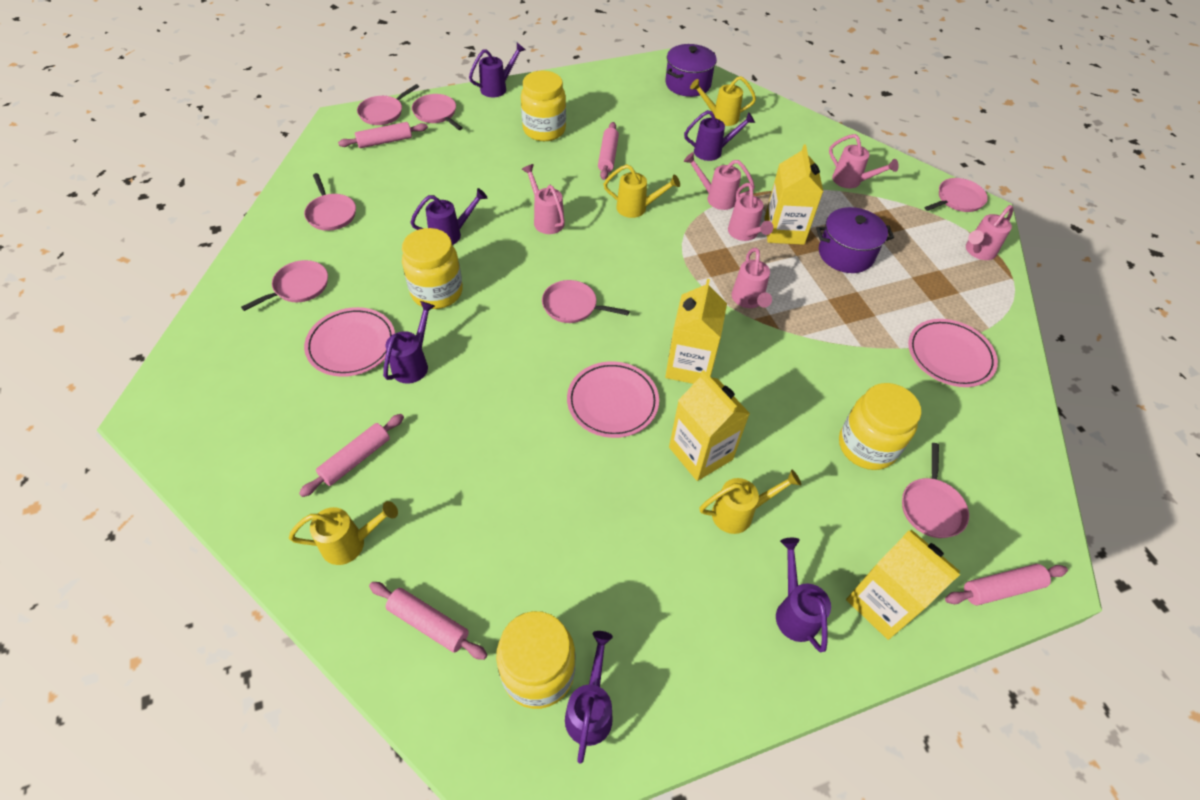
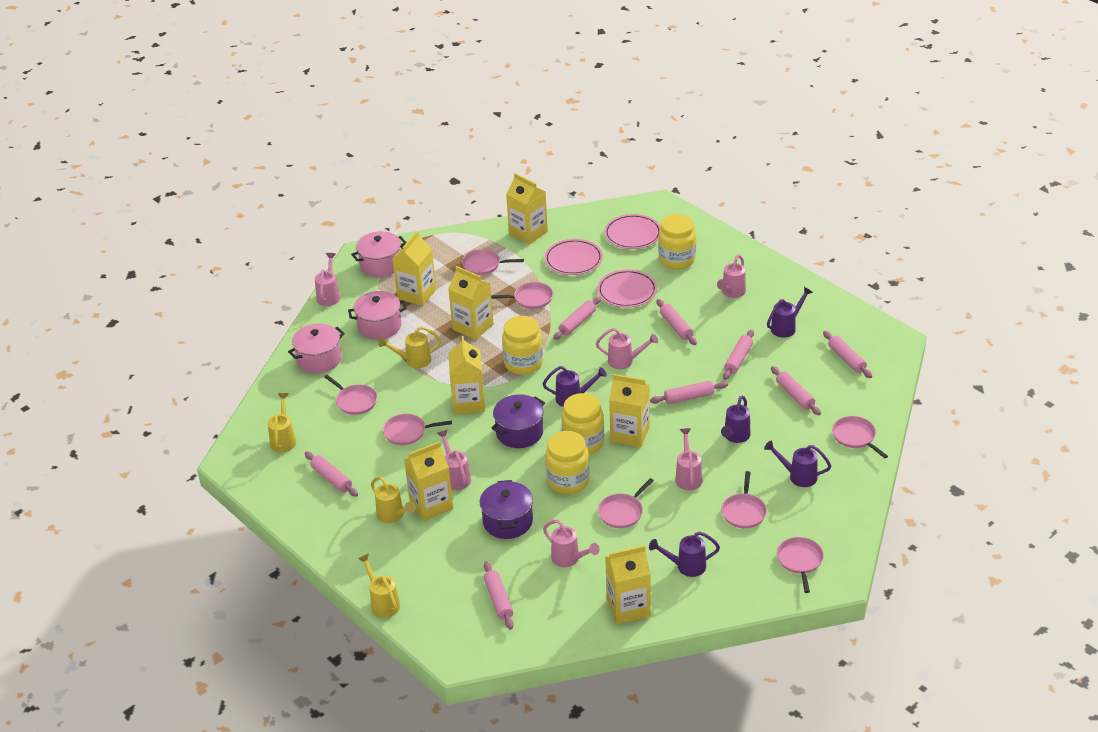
pink pan: [241,260,328,311] [304,173,356,231] [357,84,419,125] [412,94,463,130] [542,280,629,323] [902,443,969,538] [925,178,988,212] = 7 -> [324,375,377,415] [383,414,452,445] [462,249,524,275] [491,282,553,309] [598,478,654,528] [721,471,767,528] [777,537,824,593] [832,416,888,459] = 8
pink pot: none = 0 -> [288,323,345,374] [348,291,407,340] [351,231,405,277] = 3
pink rolling pin: [299,414,404,497] [338,122,428,148] [369,582,487,660] [598,122,619,180] [945,564,1068,605] = 5 -> [305,451,358,497] [484,561,514,630] [553,297,601,340] [650,381,728,404] [657,299,697,345] [723,330,754,380] [771,366,821,415] [823,331,872,378] = 8
purple watering can: [383,301,435,384] [410,188,487,245] [469,43,525,97] [565,631,613,764] [684,110,755,161] [776,538,831,652] = 6 -> [543,366,607,407] [649,532,720,577] [721,396,751,443] [764,440,831,487] [767,287,813,338] = 5
yellow carton: [665,279,727,384] [669,370,750,481] [765,144,823,245] [846,530,960,640] = 4 -> [392,231,436,306] [404,441,453,521] [448,266,494,340] [448,336,485,414] [506,173,548,244] [605,545,651,624] [609,374,650,448] = 7

